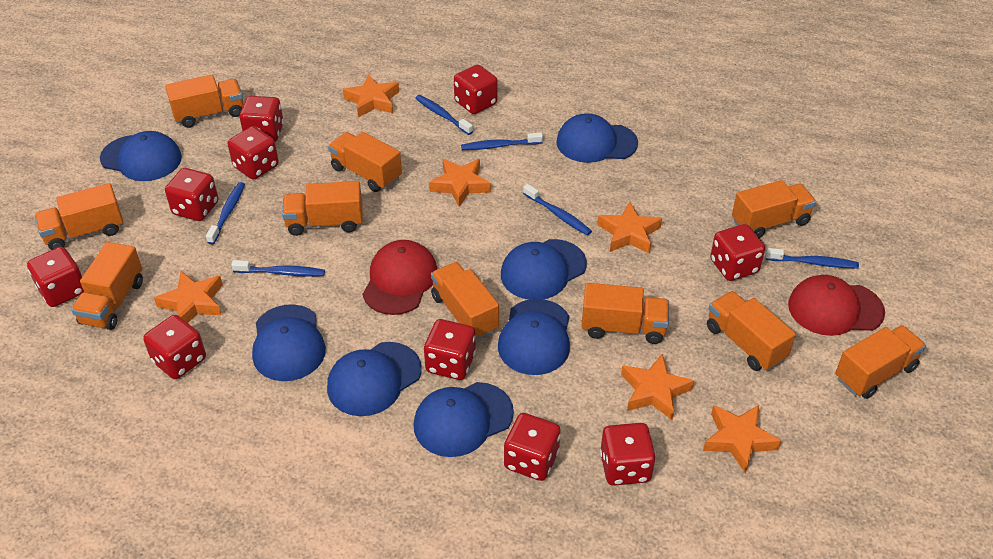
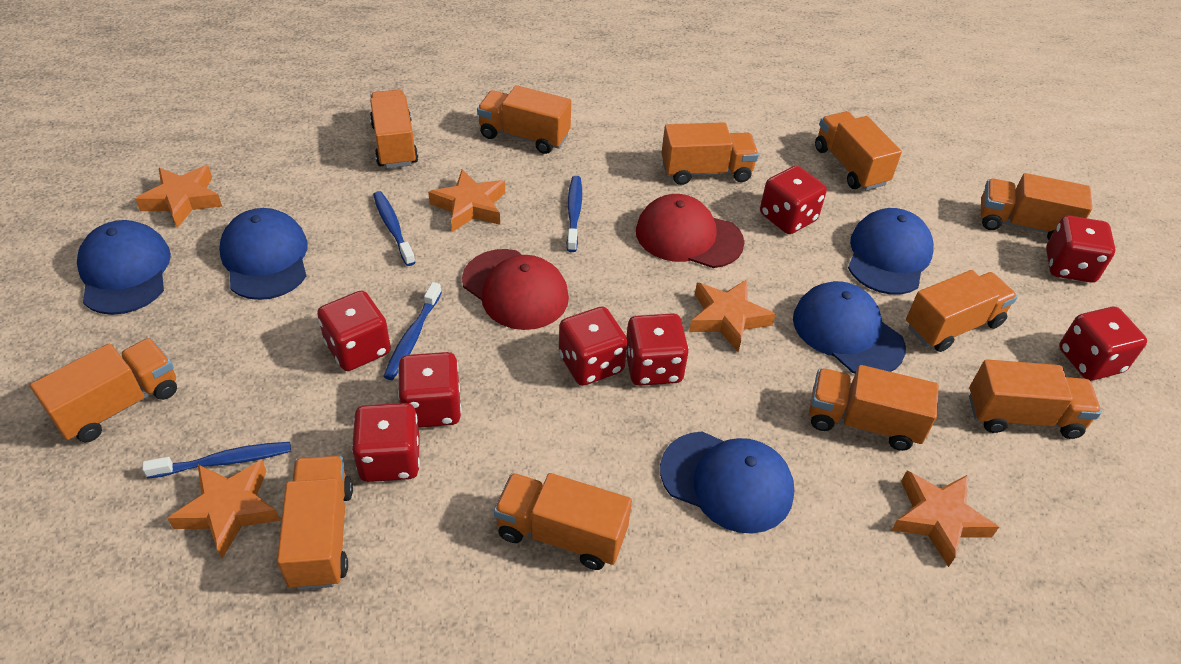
blue cap: [100,131,182,181] [252,304,326,381] [327,342,422,416] [414,382,514,457] [498,299,570,375] [501,239,587,300] [556,113,638,163] = 7 -> [77,220,171,315] [219,208,308,300] [660,431,794,534] [793,281,906,374] [848,208,934,295] = 5
blue toothbrush: [206,182,245,244] [231,260,325,277] [415,95,473,135] [461,132,543,150] [523,184,592,236] [766,248,859,269] = 6 -> [142,442,291,478] [373,191,415,266] [383,282,442,380] [566,176,582,252] = 4
orange star: [154,271,223,323] [343,74,399,118] [429,159,491,207] [597,202,662,254] [621,354,694,420] [703,405,782,474] = 6 -> [135,165,222,228] [167,460,280,558] [428,169,505,232] [689,279,775,352] [891,471,999,567] = 5
orange truck: [35,183,123,250] [71,242,143,330] [165,75,244,128] [282,181,363,236] [328,132,402,192] [431,262,499,341] [581,283,669,344] [707,291,796,371] [732,180,816,238] [835,325,926,399] = 10 -> [30,338,177,443] [277,456,353,590] [370,89,418,168] [477,85,571,154] [494,473,632,570] [662,122,759,185] [809,365,939,451] [815,111,902,190] [906,270,1018,352] [969,359,1101,439] [981,173,1092,240] = 11
red dice: [27,247,84,307] [143,315,206,379] [165,168,218,221] [228,126,279,180] [240,96,284,142] [424,319,476,380] [454,64,498,114] [504,413,561,481] [600,423,656,486] [710,224,765,281] = 10 -> [317,290,391,371] [352,403,420,482] [398,352,462,428] [559,306,627,386] [626,313,689,386] [760,166,827,234] [1046,216,1116,283] [1059,307,1147,381] = 8

